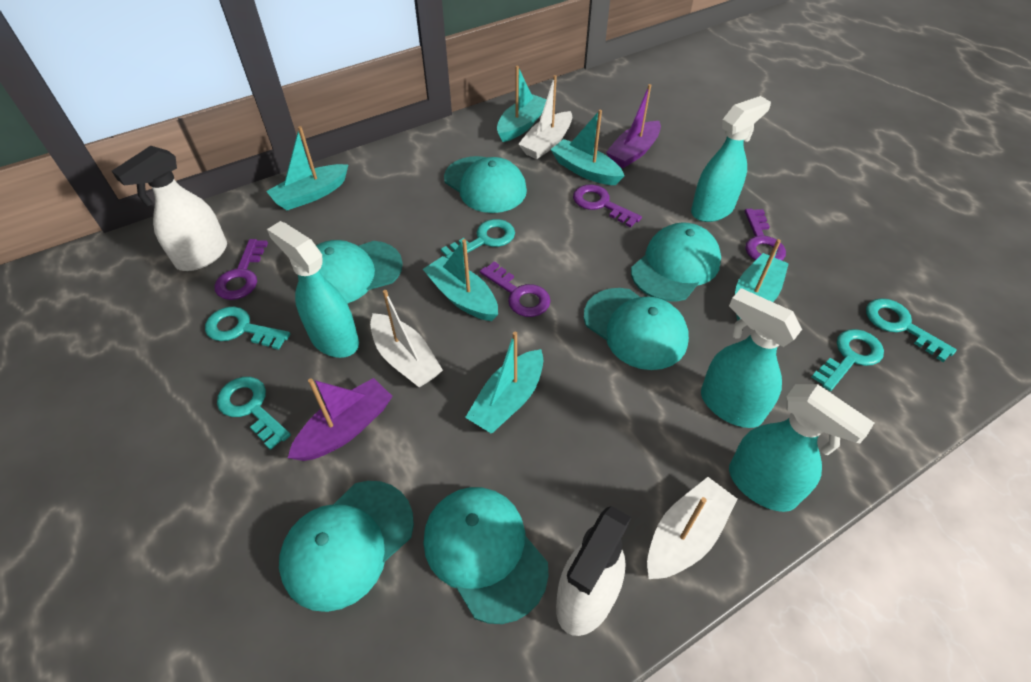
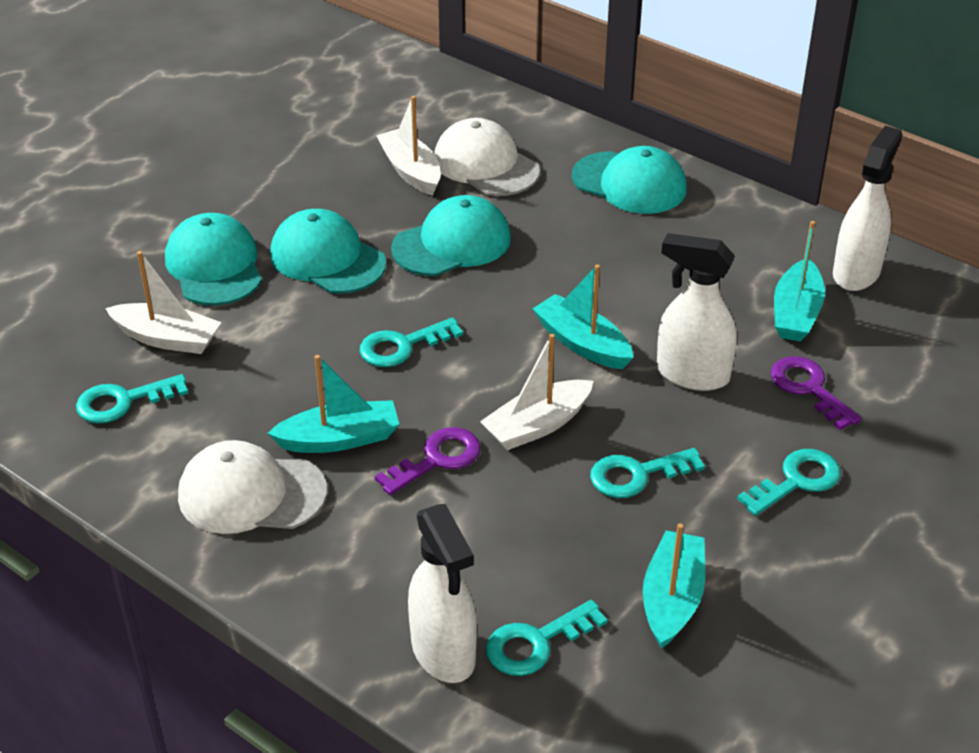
purple boat: [288,378,393,461] [606,84,661,168] = 2 -> none = 0
purple key: [214,239,268,300] [480,261,551,317] [573,184,642,228] [745,209,786,261] = 4 -> [375,427,481,495] [771,356,862,430] = 2
turquoise boat: [266,126,348,210] [423,239,498,321] [465,332,543,433] [497,66,547,142] [550,110,624,185] [735,239,789,321] = 6 -> [267,355,400,453] [533,264,633,369] [643,523,705,649] [774,221,825,341] = 4
turquoise cap: [279,481,414,612] [298,240,403,304] [423,487,548,624] [444,156,527,213] [584,288,689,370] [631,223,721,302] = 6 -> [165,213,262,306] [270,209,386,294] [391,195,511,276] [572,146,687,214] = 4
turquoise spray bottle: [267,221,359,358] [691,96,771,222] [701,288,802,428] [729,384,874,512] = 4 -> none = 0
white cap: none = 0 -> [178,440,327,534] [434,118,540,196] = 2
white spray bottle: [112,146,227,271] [556,506,631,636] = 2 -> [408,504,477,683] [657,233,737,391] [833,126,902,291] = 3

